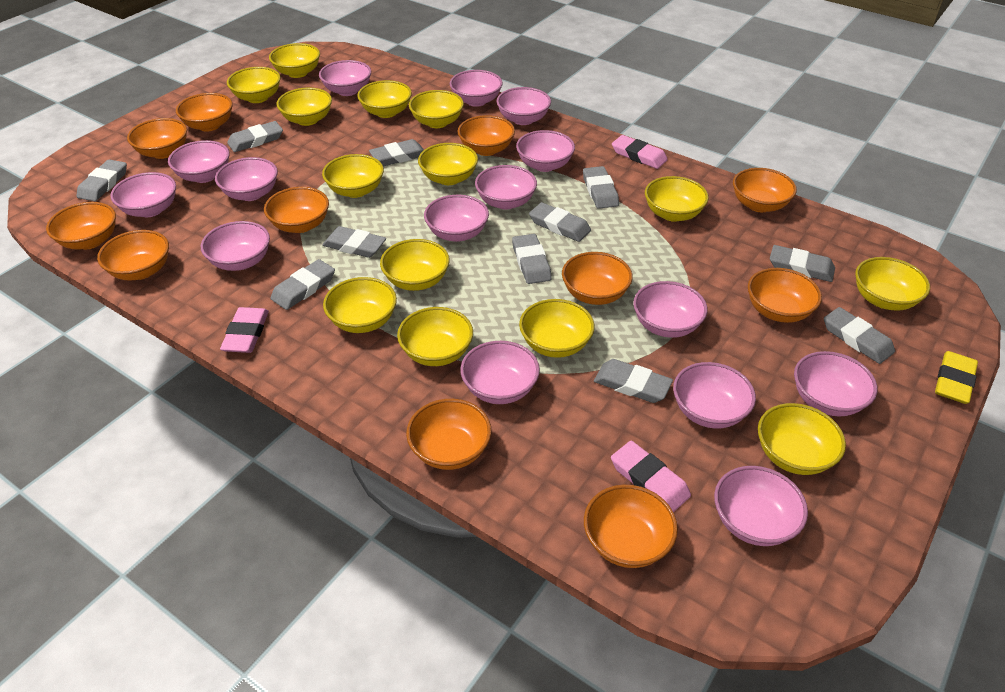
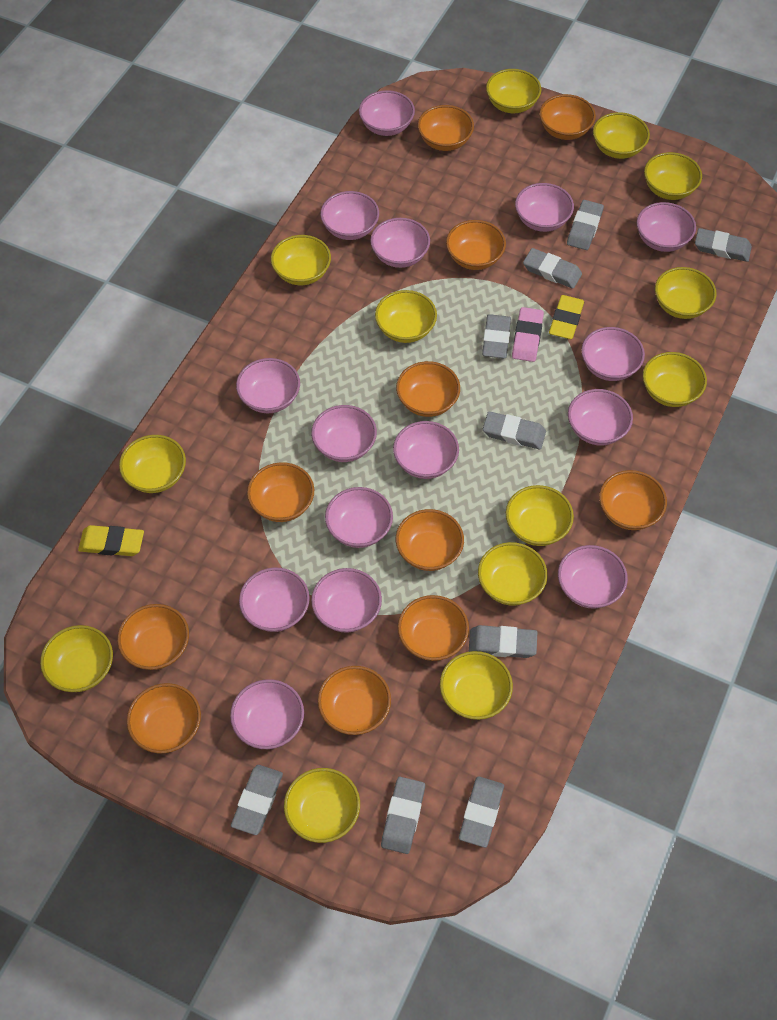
grey eraser: [77,159,127,201] [227,121,283,152] [271,259,335,310] [322,226,386,258] [369,139,424,166] [512,234,552,284] [529,202,591,242] [583,166,619,209] [594,359,673,403] [770,245,835,282] [824,307,895,364] = 11 -> [231,765,283,835] [381,777,425,854] [459,776,504,848] [469,625,537,658] [482,314,511,358] [483,411,546,449] [523,248,582,289] [567,200,604,250] [695,228,752,262] = 9
pink eraser: [220,307,269,353] [611,441,691,512] [612,135,668,169] = 3 -> [512,307,544,362] = 1
yellow bowl: [227,67,281,103] [269,43,320,78] [277,88,332,126] [322,154,384,198] [323,277,397,333] [357,80,412,118] [380,239,450,291] [397,307,473,366] [409,90,464,128] [418,143,478,185] [519,299,595,358] [645,176,709,222] [758,403,846,475] [855,257,930,311] = 14 -> [40,625,113,692] [119,435,186,493] [271,235,331,285] [284,768,360,843] [375,290,437,343] [440,651,513,720] [478,542,548,606] [486,69,541,113] [506,485,574,546] [593,112,650,159] [643,352,707,407] [644,152,702,200] [655,267,716,319] = 13
yellow eraser: [935,351,978,404] = 1 -> [78,525,144,556] [549,295,584,339] = 2

